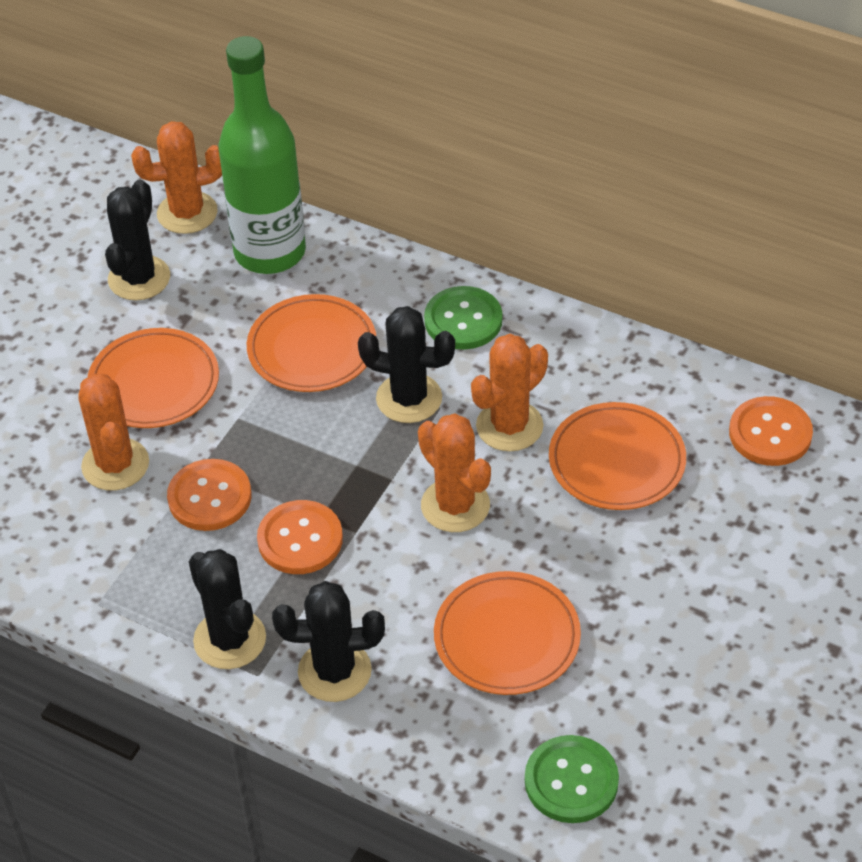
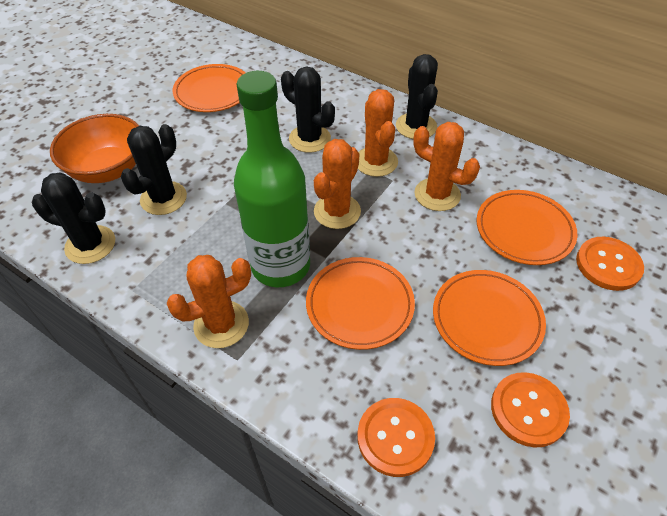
green button: [424,286,502,350] [525,735,619,823] = 2 -> none = 0
orange bowl: none = 0 -> [50,114,139,183] = 1

